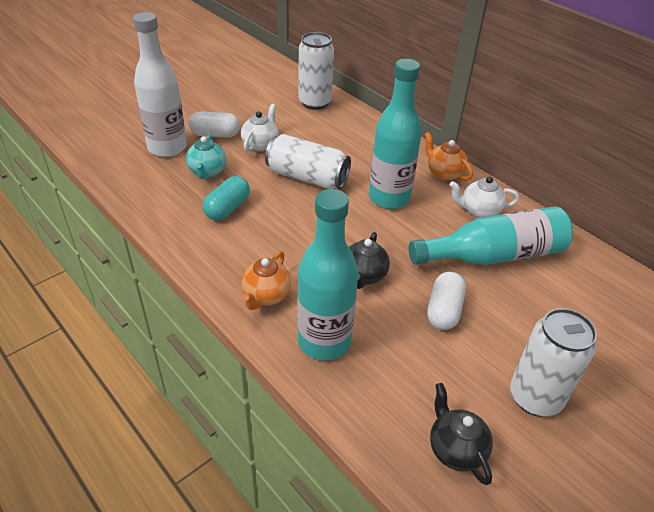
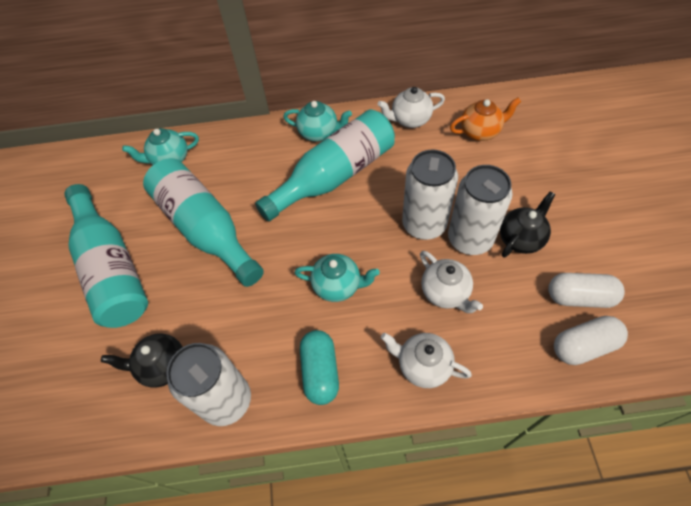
orange teapot: [241,251,291,310] [424,132,473,181] = 2 -> [450,98,521,141] = 1
turquoise teapot: [186,134,226,179] = 1 -> [122,128,199,165] [283,101,352,142] [295,254,380,302] = 3
white bottle: [133,12,187,157] = 1 -> none = 0
white teapot: [241,104,279,152] [449,176,519,218] = 2 -> [378,87,445,128] [381,333,472,388] [420,251,483,313] = 3

